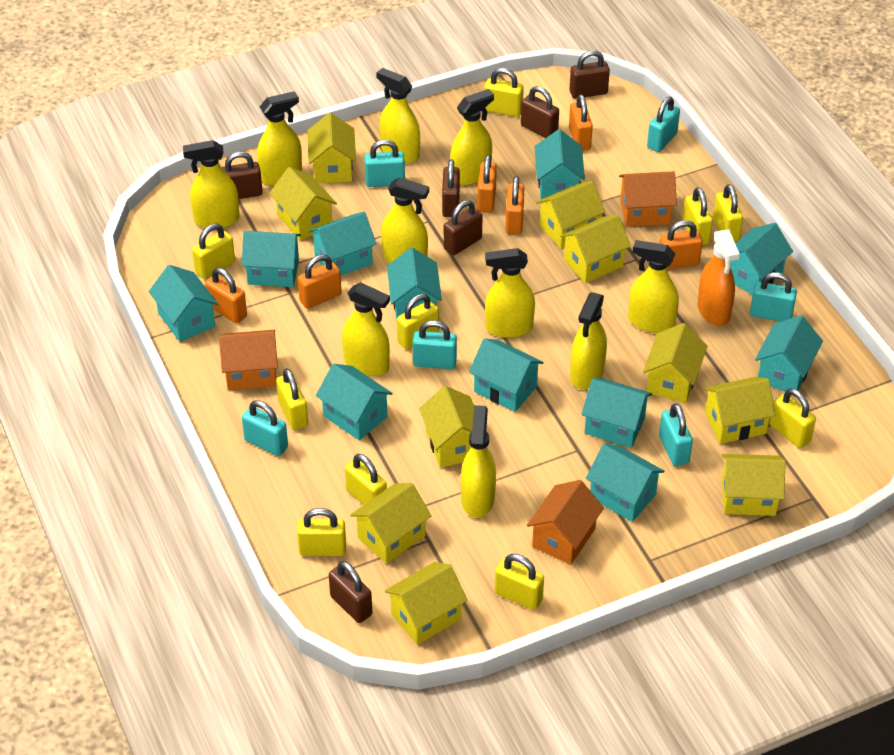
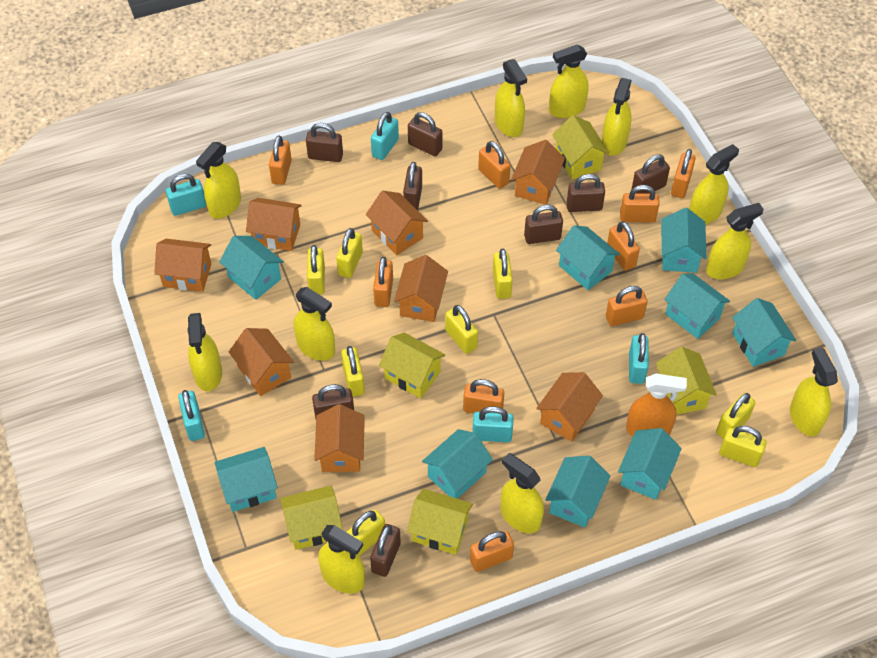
brown padlock: [221,152,263,199] [329,561,372,623] [442,159,460,217] [444,200,482,255] [521,86,559,138] [569,50,610,99] = 6 -> [306,123,343,162] [312,384,354,419] [370,524,401,577] [403,162,422,210] [408,112,442,156] [524,205,563,244] [567,174,605,212] [632,154,670,194] = 8
orange house: [219,330,278,390] [527,480,604,565] [619,171,677,227] = 3 -> [154,239,211,292] [229,328,294,396] [246,198,302,251] [314,404,365,472] [366,191,428,255] [394,255,448,322] [511,140,565,205] [536,372,603,442] = 8
orange padlock: [205,268,247,324] [298,255,342,309] [477,155,497,213] [506,176,524,235] [569,94,593,151] [659,220,703,269] = 6 -> [269,135,292,185] [373,257,393,307] [463,379,504,414] [470,531,514,572] [478,141,511,189] [606,286,648,326] [607,221,640,271] [620,185,660,223] [671,149,696,198] = 9
turquoise house: [149,265,218,342] [242,231,301,287] [309,212,377,276] [316,364,393,441] [387,248,442,322] [469,339,544,412] [535,129,585,199] [581,378,652,448] [586,444,665,522] [731,223,793,295] [755,316,823,391] = 11 -> [215,447,278,512] [219,236,284,300] [422,429,493,499] [545,455,610,528] [556,225,620,290] [618,428,682,500] [661,208,706,273] [664,273,730,339] [732,298,796,367] = 9
turquoise padlock: [242,400,288,456] [364,140,405,187] [413,320,457,369] [647,97,680,152] [659,404,693,466] [750,272,797,322] = 6 -> [166,174,206,216] [178,390,205,441] [371,112,399,160] [472,406,514,442] [629,333,649,384] = 5
yellow house: [269,167,337,241] [307,113,356,183] [350,483,431,564] [384,562,468,645] [419,386,474,468] [536,181,605,249] [560,214,631,283] [643,323,707,403] [704,377,776,444] [722,454,786,516] = 10 -> [280,486,343,550] [379,333,445,398] [407,489,473,555] [552,115,609,180] [656,347,717,415] = 5
yellow padlock: [192,224,235,279] [276,369,308,430] [297,508,346,556] [345,454,387,505] [397,294,439,350] [484,68,524,117] [495,554,544,610] [683,187,713,245] [713,184,743,242] [770,389,816,448] = 10 -> [307,245,325,295] [336,228,363,278] [341,346,365,397] [346,510,385,556] [445,305,478,354] [493,249,513,299] [716,393,755,439] [719,426,767,467] = 8
yellow spray bottle: [183,140,240,228] [257,91,302,185] [342,282,390,376] [376,68,420,163] [381,177,429,263] [450,89,494,185] [461,405,496,518] [485,248,535,338] [570,292,607,389] [628,240,679,333] = 10 -> [187,313,222,391] [196,142,241,219] [294,287,335,361] [318,525,365,594] [495,59,527,137] [501,453,544,533] [549,44,589,118] [602,78,632,156] [689,144,739,224] [706,203,764,279] [790,347,838,436] = 11

